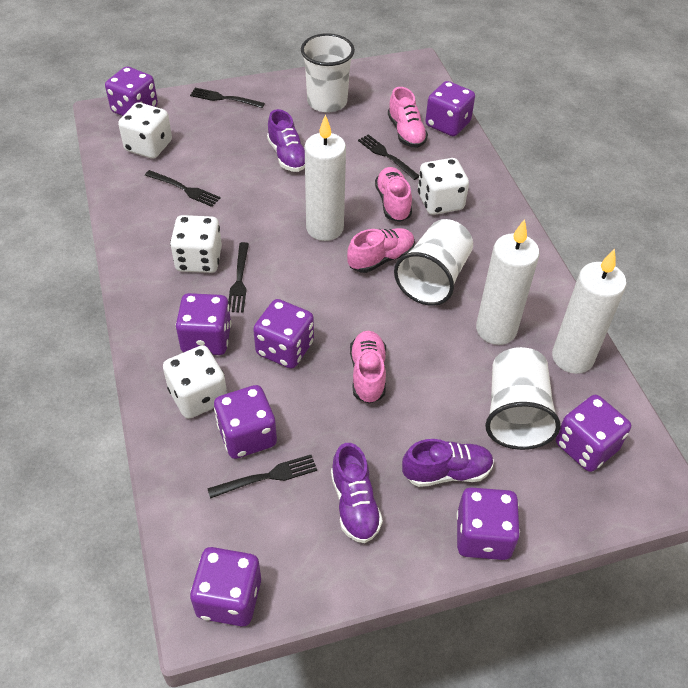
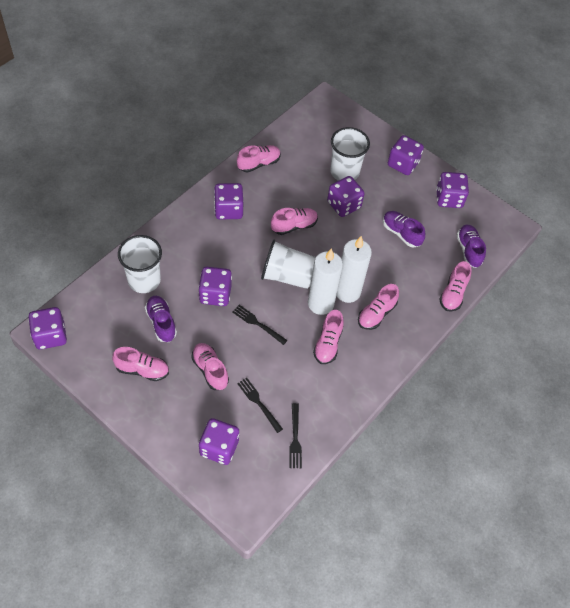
black fork: [145,170,221,207] [190,88,265,108] [207,455,317,499] [228,242,249,313] [358,134,419,180] = 5 -> [232,305,287,345] [237,378,283,433] [289,403,302,468] = 3
pink shoe: [347,228,415,273] [350,331,386,404] [375,167,412,222] [388,87,428,148] = 4 -> [112,347,169,381] [191,343,229,390] [237,145,281,173] [271,208,318,235] [313,310,344,364] [358,284,399,330] [439,261,471,312] = 7
purple dice: [105,66,158,116] [176,293,231,355] [190,547,261,627] [214,385,277,459] [253,299,314,369] [425,81,475,136] [456,487,520,560] [556,395,631,472] = 8 -> [28,307,67,350] [198,267,232,306] [199,418,239,465] [214,183,243,220] [327,176,365,217] [388,135,424,175] [436,172,469,208] = 7
white candle: [305,114,346,241] [476,219,540,345] [552,249,626,374] = 3 -> [308,248,343,315] [336,236,372,303] = 2
white dice: [118,102,172,159] [163,345,227,419] [170,215,222,273] [418,158,469,215] = 4 -> none = 0

